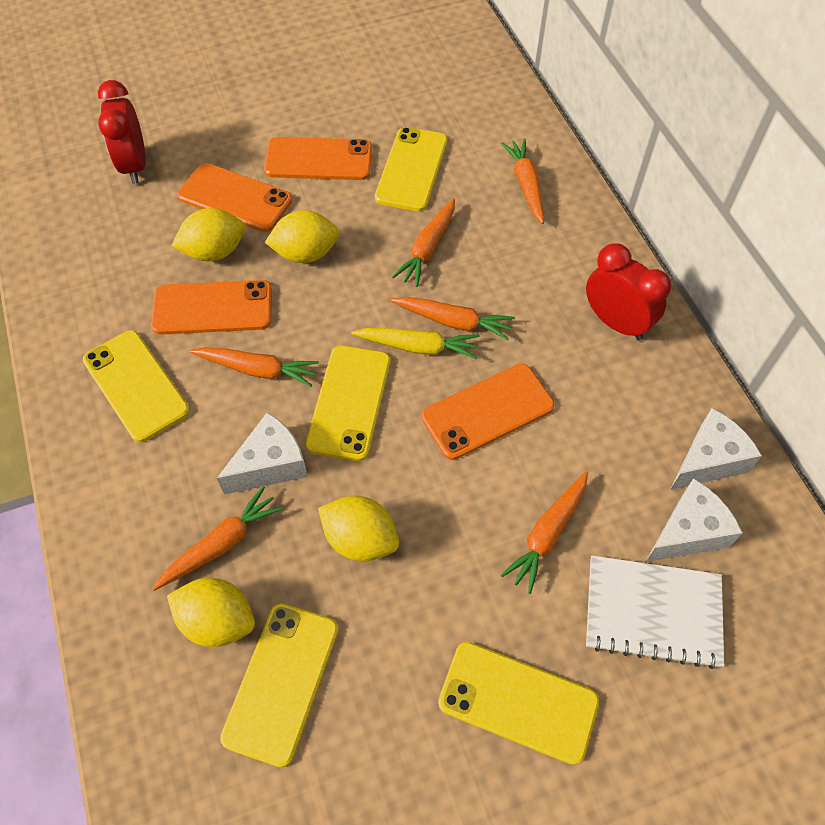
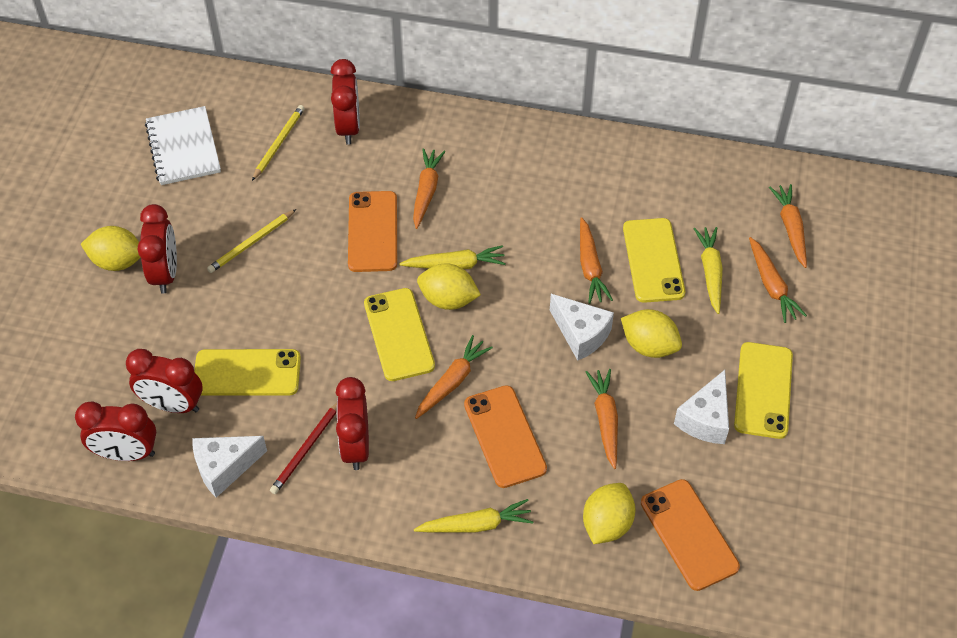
orange phone: [151,280,272,335] [177,163,292,232] [264,137,372,180] [421,364,555,460] = 4 -> [348,191,397,272] [464,385,547,488] [641,479,740,591] = 3
red clock: [98,80,146,184] [586,243,672,341] = 2 -> [75,401,156,461] [126,349,203,413] [138,204,177,293] [331,59,360,145] [336,377,369,470] = 5
red pencil: none = 0 -> [270,403,337,494] = 1
yellow carrot: [351,328,480,359] = 1 -> [399,245,506,269] [414,499,533,533] [693,227,723,314] = 3
yellow pencil: none = 0 -> [207,209,296,273] [252,105,305,181] = 2
yellow phone: [83,330,190,442] [220,603,338,767] [306,345,391,461] [375,127,447,211] [438,642,599,765] = 5 -> [194,349,301,396] [364,288,435,381] [623,218,685,303] [734,342,793,439] = 4

